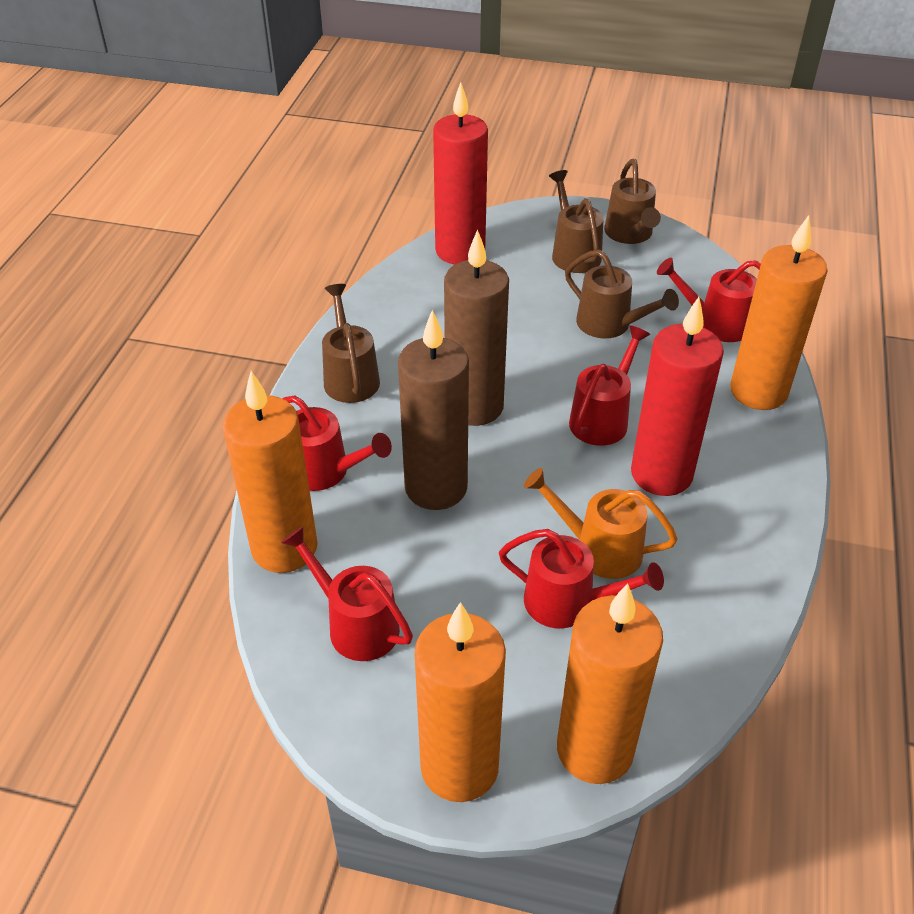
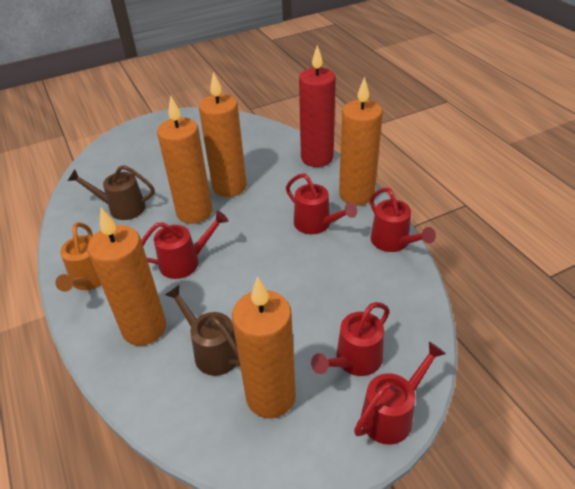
brown candle: [398,310,469,510] [444,229,509,426] = 2 -> none = 0
brown watering can: [322,284,380,403] [549,170,604,273] [565,250,679,339] [604,159,661,244] = 4 -> [68,165,155,220] [165,285,240,376] = 2
orange candle: [223,371,318,573] [415,602,506,802] [557,583,663,784] [730,215,828,410] = 4 -> [88,208,166,346] [157,96,212,224] [199,72,246,197] [232,276,296,419] [339,77,383,205] = 5
red candle: [433,82,488,265] [631,297,724,496] = 2 -> [299,45,336,167] = 1

